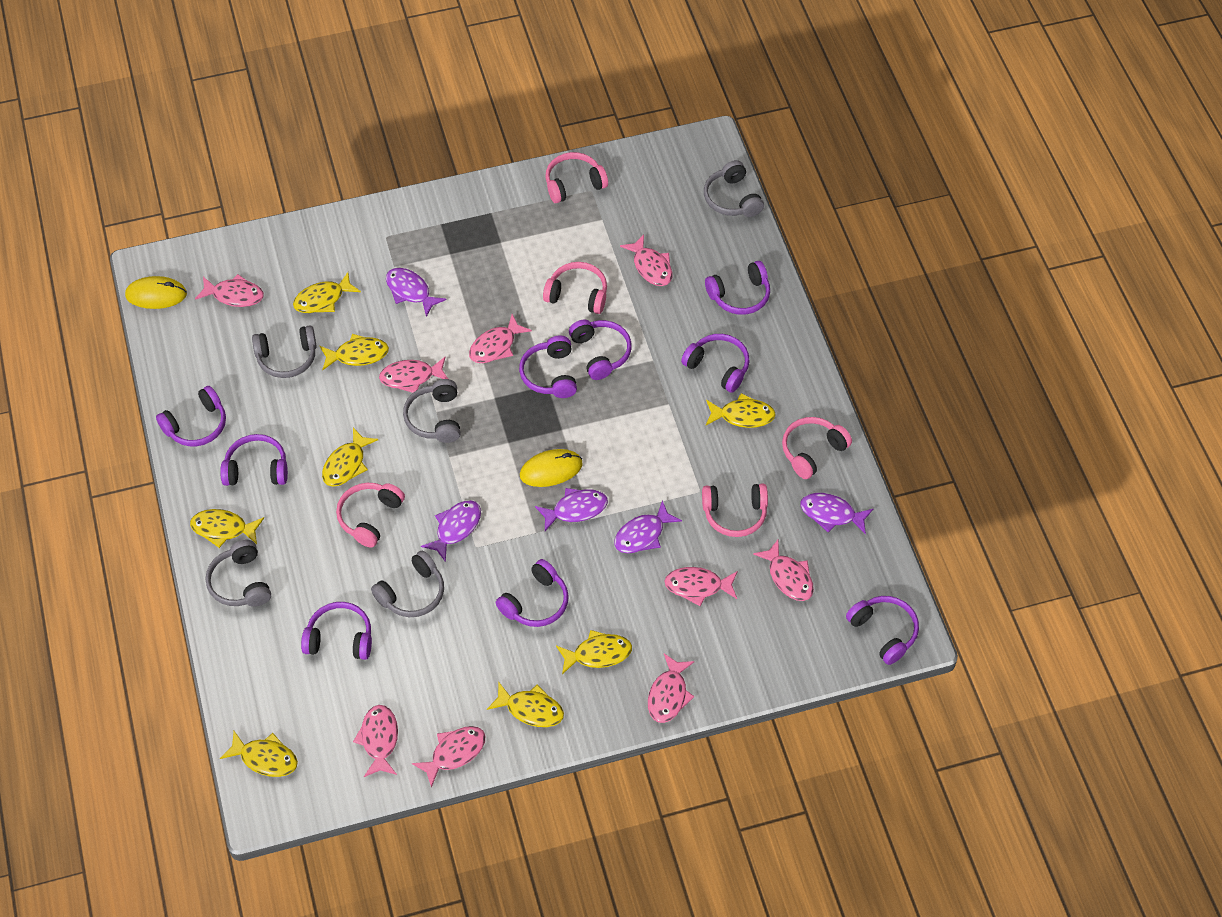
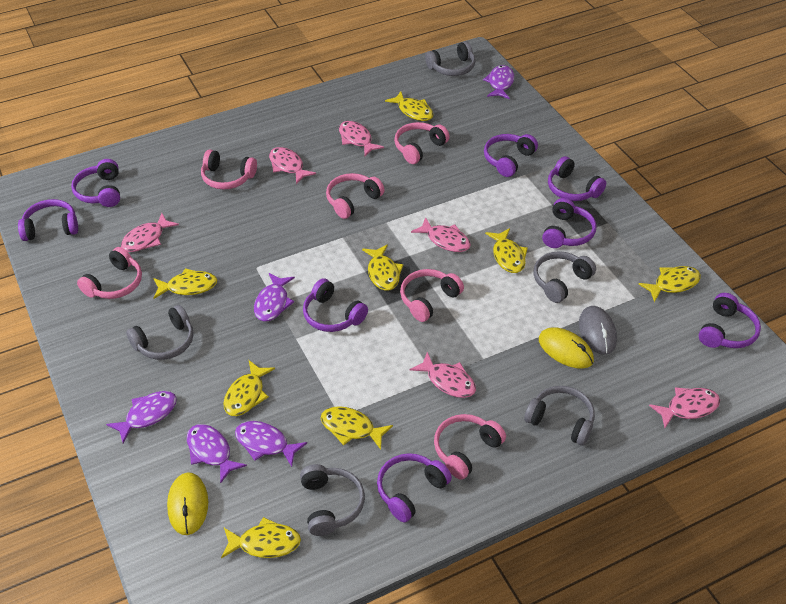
grey mouse: none = 0 -> [579,306,617,355] = 1
pink fish: [195,274,264,307] [353,705,398,777] [379,357,448,393] [412,726,485,788] [469,314,532,363] [620,234,672,286] [648,654,694,723] [664,567,738,606] [753,540,814,601] = 9 -> [121,213,179,252] [269,147,316,184] [339,121,384,156] [410,352,476,398] [411,217,471,252] [649,387,720,428] = 6
pink headphones: [336,483,405,548] [543,262,607,314] [546,152,608,203] [702,484,768,537] [782,417,852,479] = 5 -> [77,247,142,299] [201,150,257,189] [326,173,385,219] [394,122,450,164] [400,269,464,322] [434,414,506,480] = 6
purple headphones: [156,386,226,446] [220,434,288,486] [301,602,372,660] [496,559,569,627] [519,336,577,398] [569,319,632,380] [681,334,750,393] [705,261,770,315] [846,596,919,665] = 9 -> [18,199,78,241] [71,159,120,207] [303,278,368,332] [377,453,452,522] [484,134,538,177] [542,198,596,248] [548,156,606,201] [699,293,761,348] = 8

